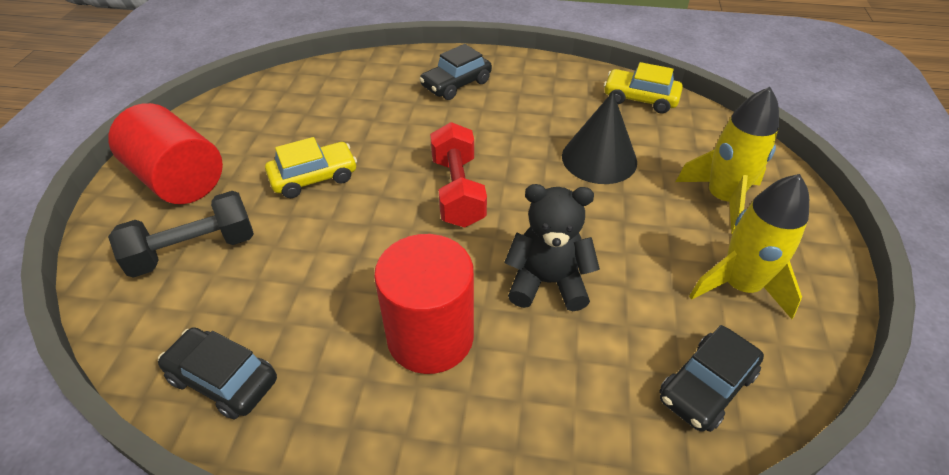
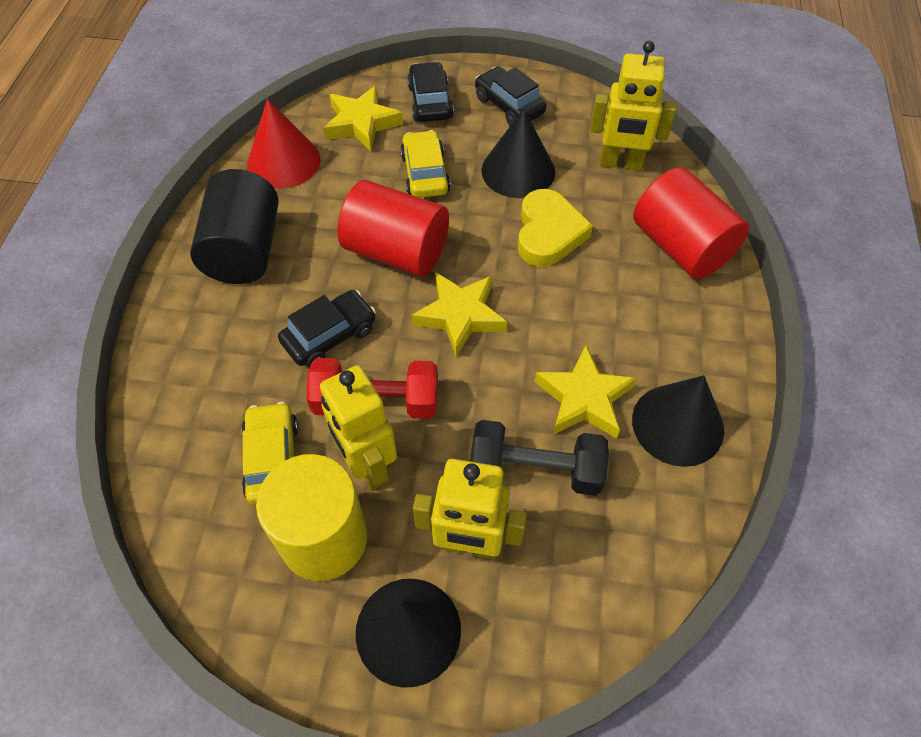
black cone: [562,92,637,184] = 1 -> [356,579,461,688] [482,108,555,198] [632,375,724,467] = 3
black cylinder: none = 0 -> [190,169,279,284] = 1
black teddy bear: [504,184,600,311] = 1 -> none = 0
red cone: none = 0 -> [247,99,321,189] = 1
yellow cylinder: none = 0 -> [256,454,367,581] = 1
yellow heart: none = 0 -> [518,189,593,267] = 1
yellow robot: none = 0 -> [320,365,397,490] [413,459,527,559] [590,41,677,170] = 3
yellow rocket: [676,87,779,234] [689,174,809,319] = 2 -> none = 0
yellow star: none = 0 -> [324,85,403,151] [411,272,507,357] [535,345,637,439] = 3

